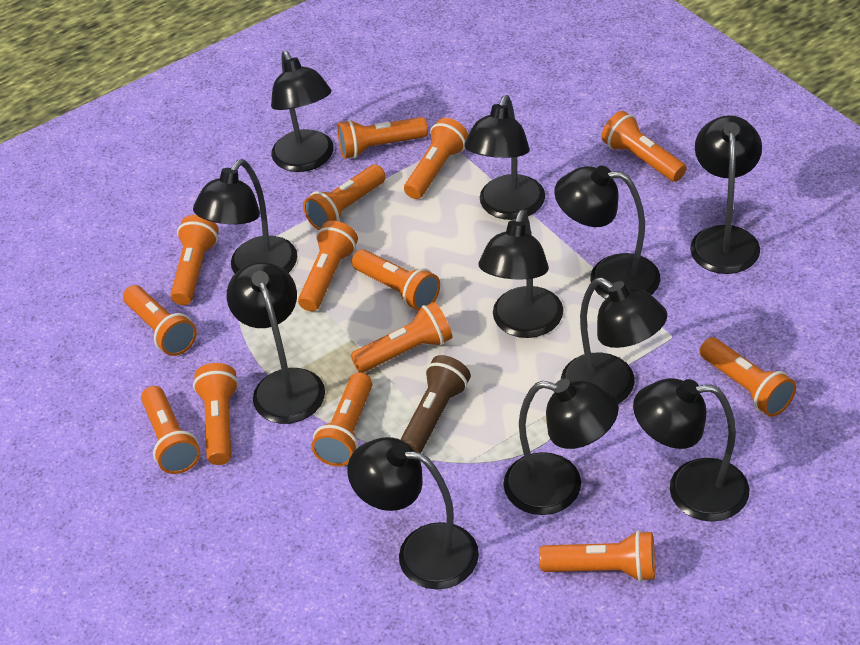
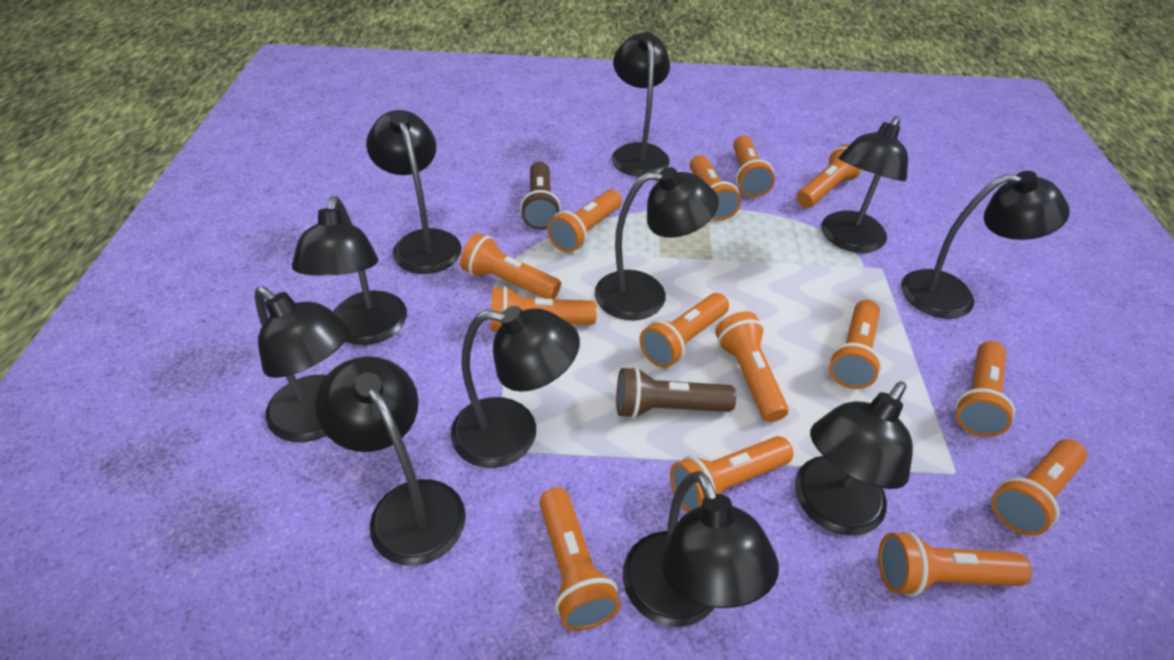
brown flashlight: [400,355,471,453] = 1 -> [520,162,561,230] [616,367,736,419] = 2

